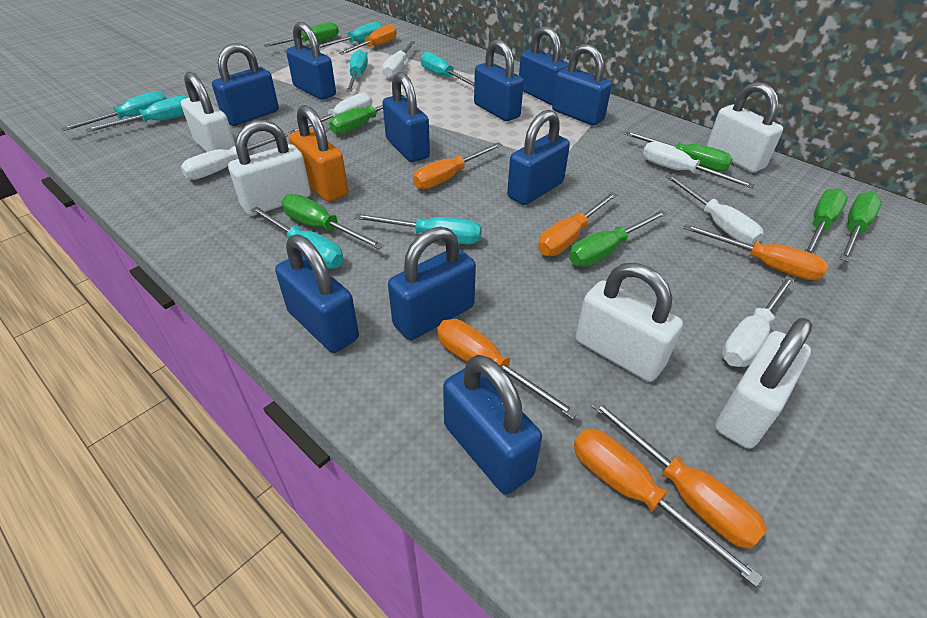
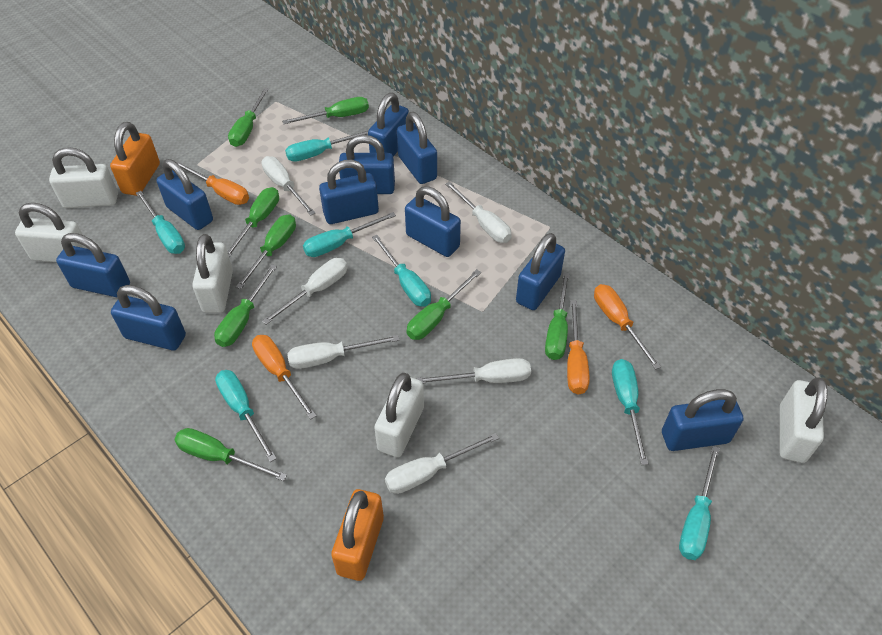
green screwdriver: [264,22,339,47] [282,194,384,249] [329,95,407,135] [569,210,668,267] [625,131,732,172] [805,188,848,254] [840,192,882,262] = 7 -> [174,428,287,481] [214,264,277,347] [228,88,269,147] [228,187,279,257] [236,214,296,289] [282,97,369,124] [407,269,481,340] [545,272,570,360] = 8
orange padlock: [289,105,348,202] = 1 -> [110,122,160,196] [331,489,384,581] = 2
orange screwdriver: [339,24,397,55] [413,142,502,189] [437,319,579,419] [538,192,618,256] [574,429,763,587] [591,399,767,549] [683,224,828,280] = 7 -> [176,161,249,205] [252,335,317,419] [567,300,589,395] [594,284,661,370] = 4

